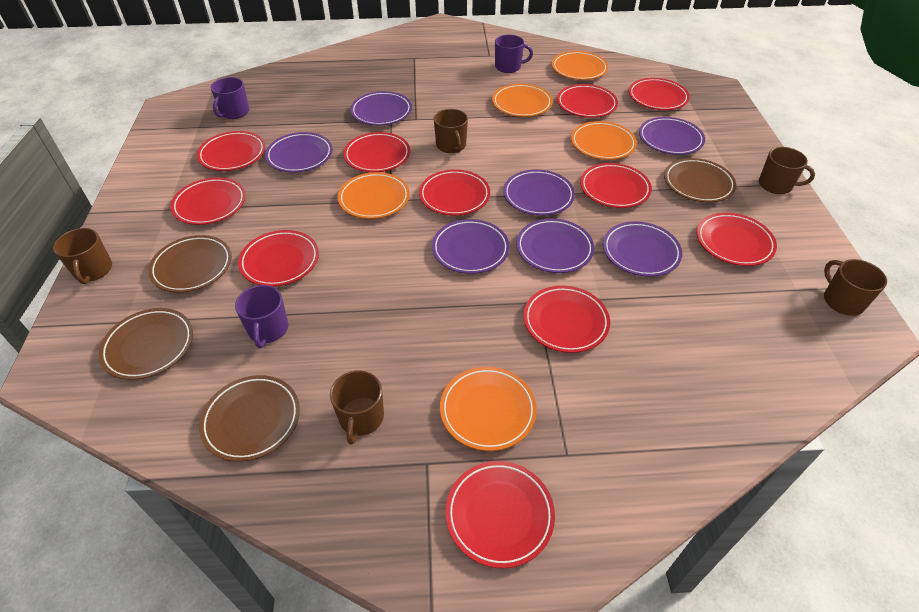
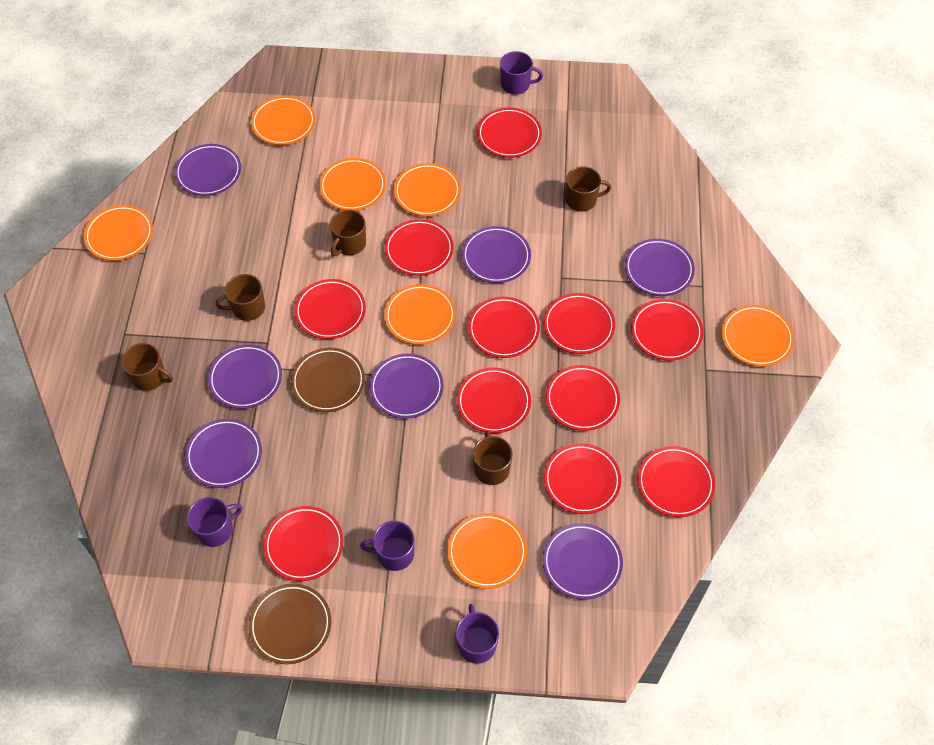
brown plate: [99,308,193,380] [148,235,232,293] [199,375,300,462] [664,158,736,202] = 4 -> [249,584,331,664] [291,348,365,412] = 2
orange plate: [338,172,410,219] [440,367,537,451] [492,84,553,117] [552,51,608,80] [571,121,637,160] = 5 -> [84,205,153,261] [251,96,315,145] [319,158,386,211] [384,284,456,345] [394,163,461,216] [447,513,527,589] [721,305,794,367] = 7
purple mug: [211,77,249,119] [235,285,288,348] [495,34,533,73] = 3 -> [187,497,242,547] [360,521,415,571] [456,604,499,664] [500,51,543,94] = 4

